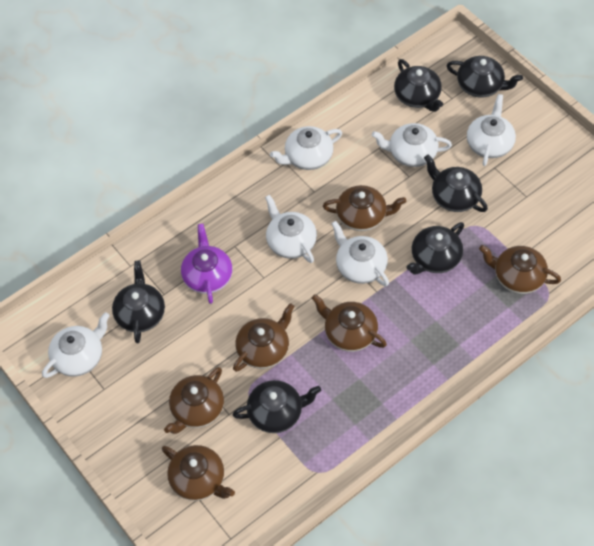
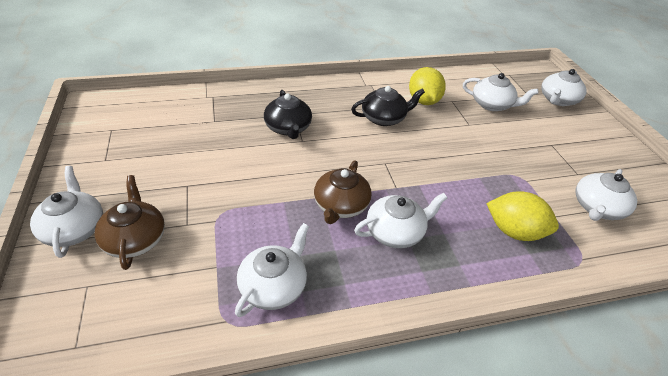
black teapot: [112,261,165,343] [232,380,321,433] [394,59,443,112] [406,222,464,274] [424,155,488,212] [446,56,523,98] = 6 -> [264,90,312,139] [351,86,425,126] = 2
brown teapot: [162,445,235,501] [164,367,224,434] [233,303,295,372] [312,294,387,352] [323,185,406,231] [479,245,561,294] = 6 -> [95,175,165,270] [314,160,372,224] = 2
purple teapot: [181,224,232,304] = 1 -> none = 0
yellow lemon: none = 0 -> [409,67,446,105] [486,191,559,241] = 2

